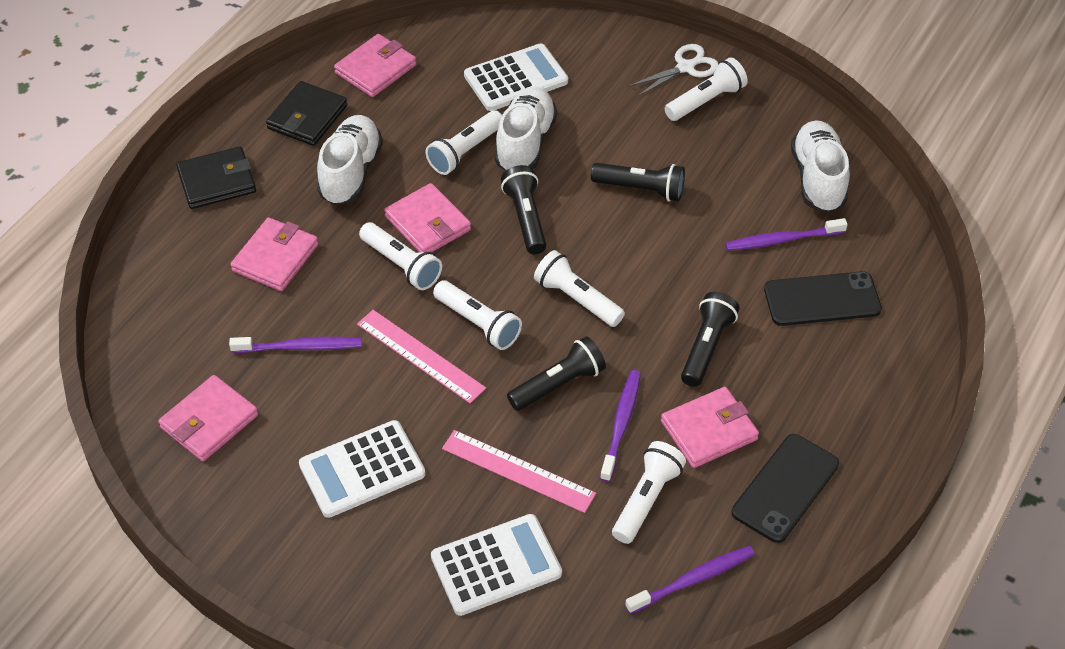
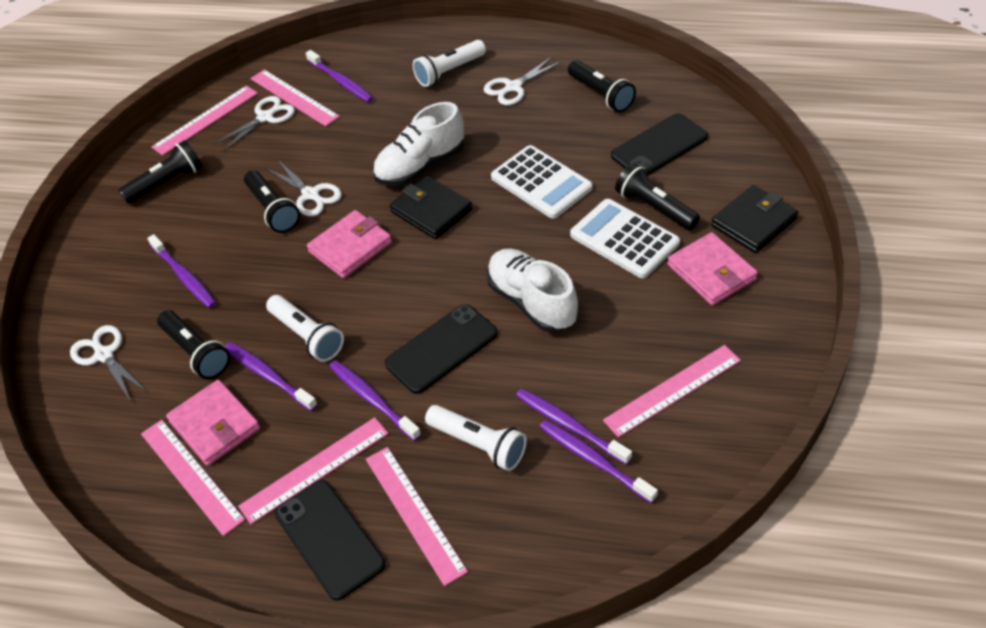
black flashlight: [501,165,546,255] [507,336,606,411] [591,163,685,202] [681,292,740,387] = 4 -> [118,140,202,204] [157,310,230,379] [244,170,300,233] [568,60,636,112] [615,163,700,230] = 5
black phone: [732,434,839,543] [764,271,882,326] = 2 -> [275,480,386,600] [385,304,498,394] [611,113,708,176] = 3
pink ruler: [357,310,486,403] [442,430,596,513] = 2 -> [141,420,245,536] [151,86,258,156] [238,417,388,524] [250,69,340,126] [366,447,468,586] [603,345,741,437] = 6
pink wallet: [158,375,258,462] [230,217,319,291] [334,34,417,97] [384,183,471,253] [661,387,759,468] = 5 -> [166,379,260,466] [307,210,392,278] [667,232,758,305] = 3
purple toothbrush: [229,337,362,353] [600,370,641,482] [625,546,755,614] [725,218,848,251] = 4 -> [147,234,216,308] [225,342,318,411] [306,50,373,102] [329,360,421,441] [516,388,632,465] [539,420,658,503] = 6
white calculator: [299,420,426,518] [431,514,562,616] [464,43,568,111] = 3 -> [491,145,593,219] [570,199,680,278] = 2
white flashlight: [359,222,442,290] [425,110,502,175] [433,280,522,350] [534,250,625,327] [612,441,686,544] [665,57,748,121] = 6 -> [266,295,344,362] [413,40,486,87] [425,405,527,471] = 3
white scissors: [628,44,718,97] = 1 -> [70,325,147,401] [213,96,295,151] [266,160,342,216] [484,57,562,105] = 4
white shoe: [317,115,383,205] [495,87,557,171] [791,120,850,212] = 3 -> [373,102,464,186] [487,248,578,332] = 2

